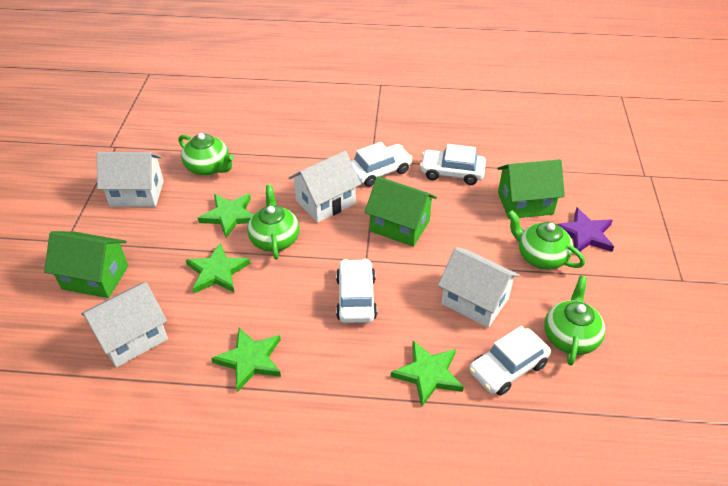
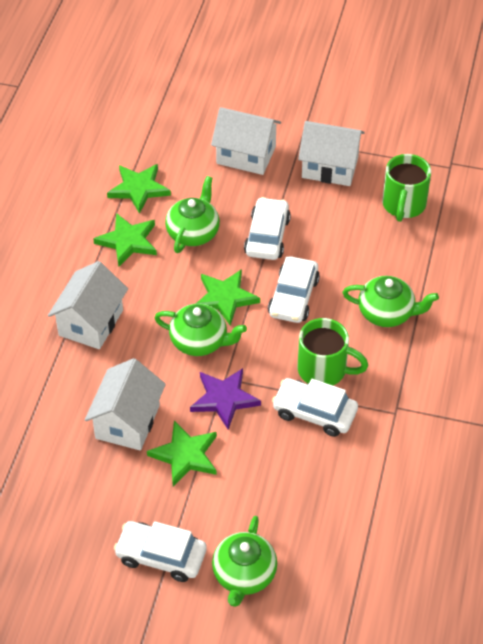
green house: [44,231,128,298] [365,176,437,247] [497,159,565,219] = 3 -> none = 0
green mug: none = 0 -> [298,318,368,385] [382,154,431,222] = 2

